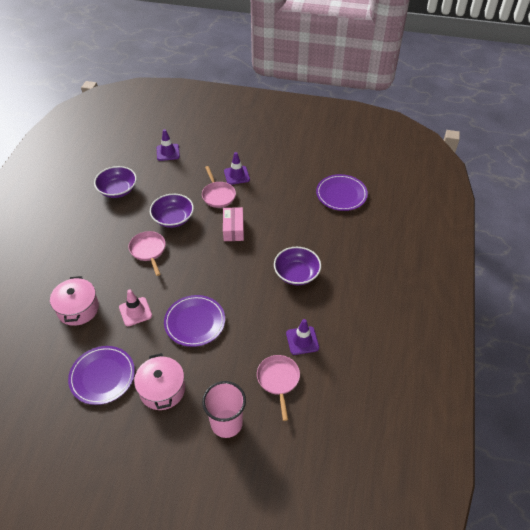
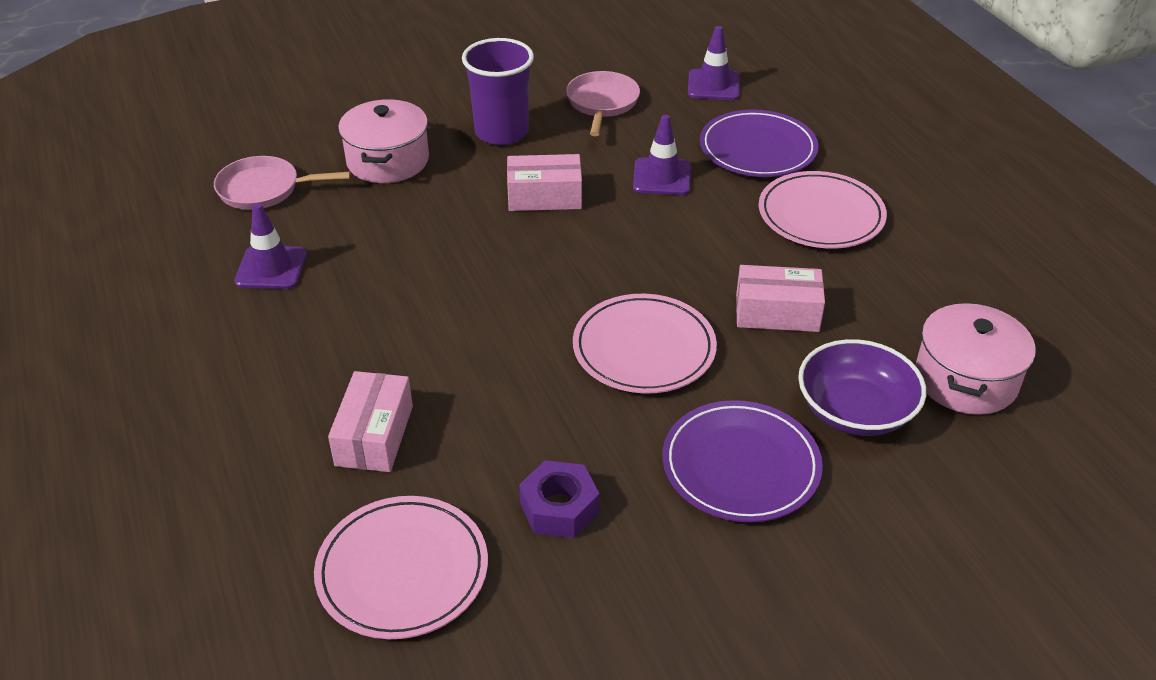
pink box: [223,207,244,241] = 1 -> [328,371,413,472] [507,154,582,211] [736,265,825,332] = 3
pink cup: [202,381,246,438] = 1 -> none = 0
pink pan: [129,231,166,276] [202,166,236,208] [257,355,300,421] = 3 -> [214,156,351,210] [566,71,640,136] = 2
pink plate: none = 0 -> [314,496,488,639] [573,294,717,394] [759,171,887,249] = 3
pink traffic cone: [119,290,152,326] = 1 -> none = 0
purple bowl: [94,166,137,198] [150,193,194,228] [274,247,321,285] = 3 -> [798,339,926,436] = 1
purple cup: none = 0 -> [462,38,534,145] = 1
purple nut: none = 0 -> [519,460,600,538] = 1
purple plate: [68,346,135,405] [164,295,225,347] [316,174,368,211] = 3 -> [662,400,823,522] [700,110,819,177] = 2

